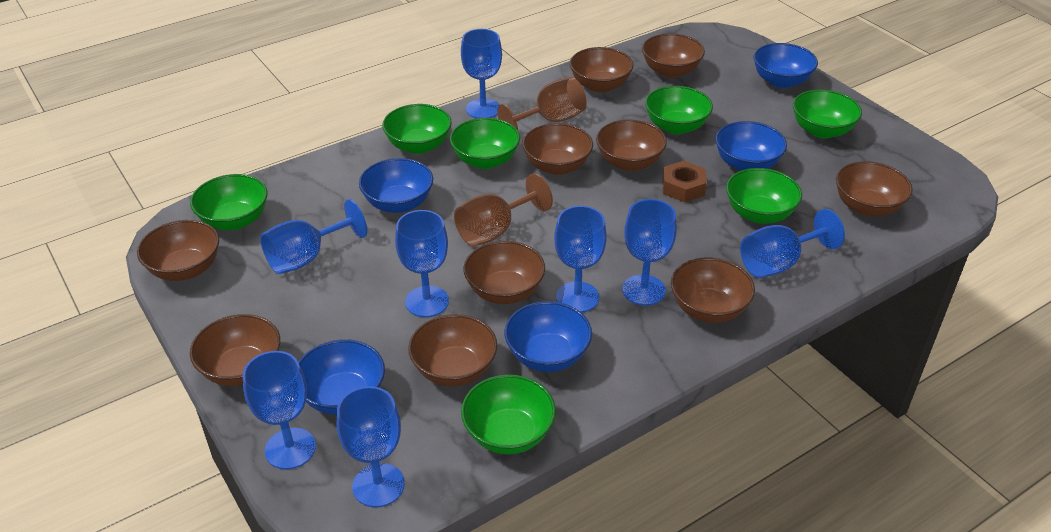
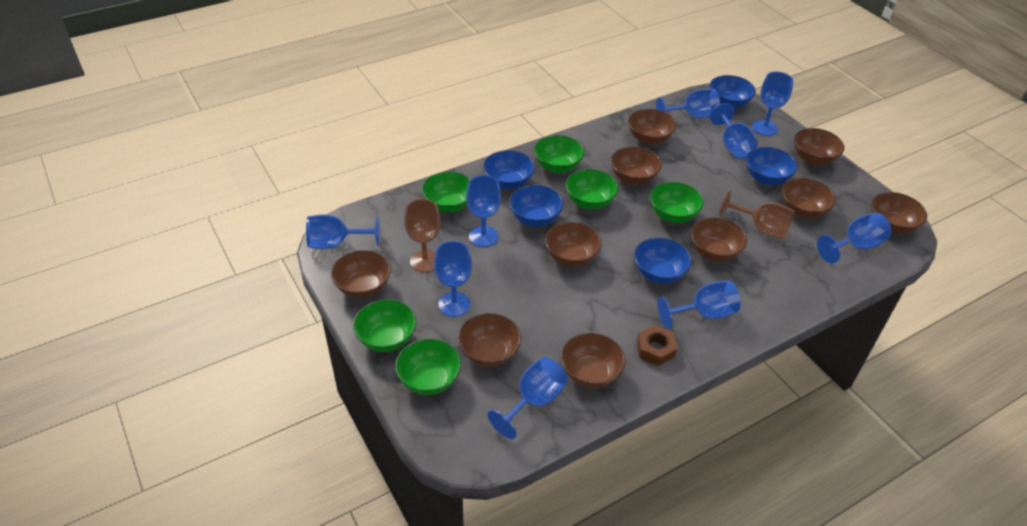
blue goblet: [243,351,316,469] [260,199,367,274] [337,386,405,507] [395,210,449,317] [461,29,502,118] [554,206,607,313] [622,199,677,306] [740,209,845,278] = 8 -> [306,214,379,249] [434,241,472,317] [466,175,501,247] [487,357,568,439] [656,89,720,118] [657,280,741,329] [710,103,758,158] [752,72,794,136] [817,213,891,264] = 9
green bowl: [190,174,267,230] [382,104,452,154] [450,118,520,169] [461,375,556,454] [645,86,713,134] [726,168,802,223] [793,90,862,138] = 7 -> [353,299,416,352] [395,339,461,395] [422,172,471,212] [534,135,584,173] [566,169,618,209] [650,182,704,223] = 6

